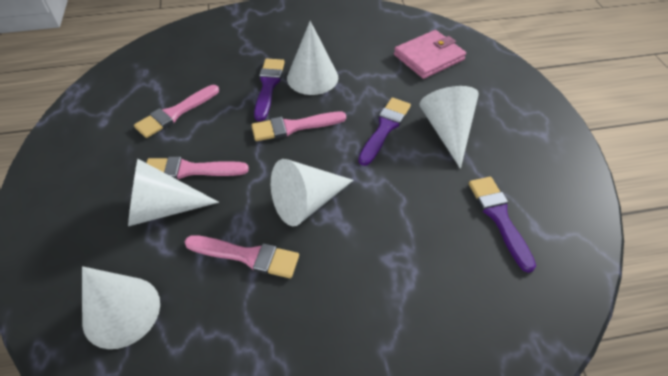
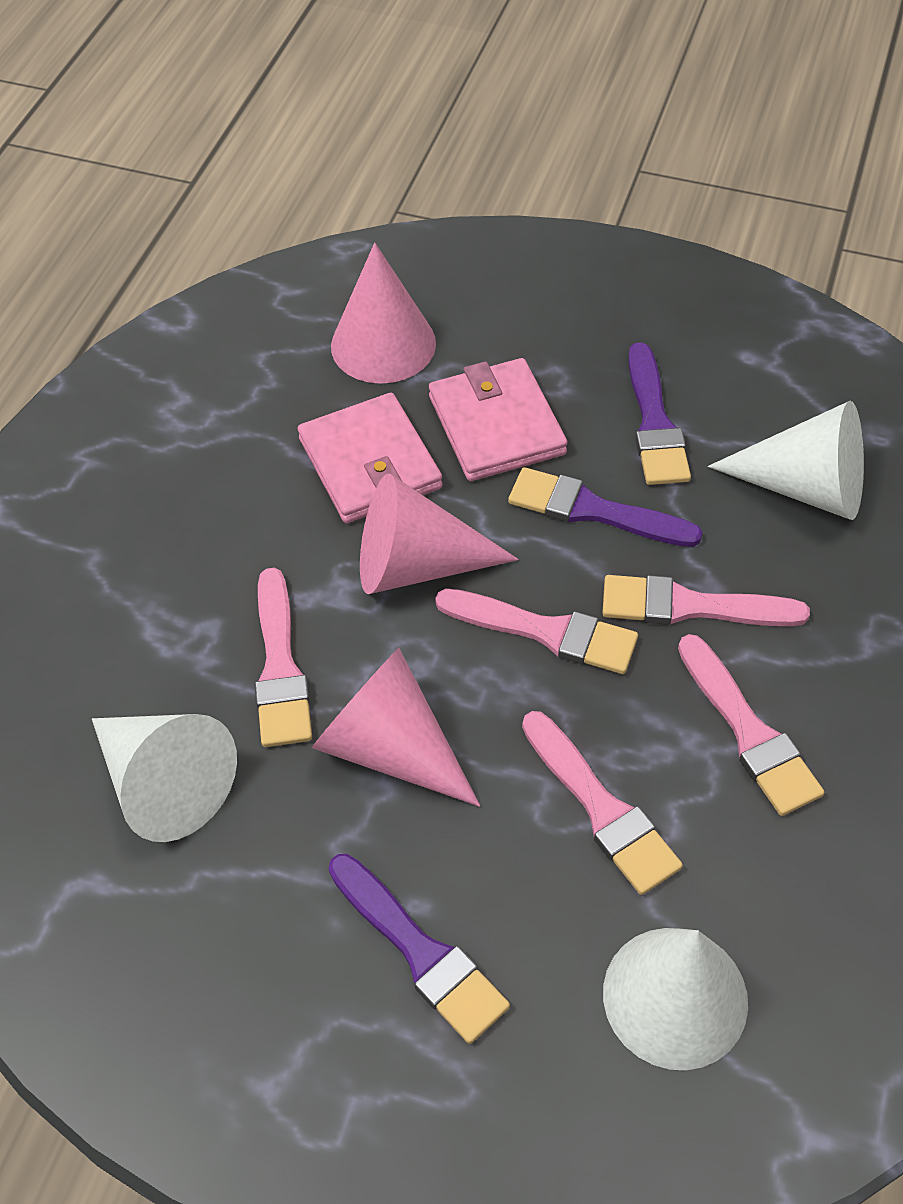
pink brush: [134,85,219,138] [146,157,249,180] [185,235,299,278] [251,112,346,141] = 4 -> [255,568,312,747] [435,589,638,674] [522,711,683,895] [602,575,810,626] [678,634,824,816] = 5
pink cone: none = 0 -> [312,648,480,807] [331,243,436,384] [360,474,518,594] = 3
pink wallet: [394,30,466,79] = 1 -> [298,393,443,523] [429,358,568,481] = 2
white cone: [82,266,160,349] [128,159,219,226] [271,159,354,226] [287,21,338,95] [420,86,479,169] = 5 -> [92,714,237,842] [603,928,748,1070] [708,401,864,520] = 3

